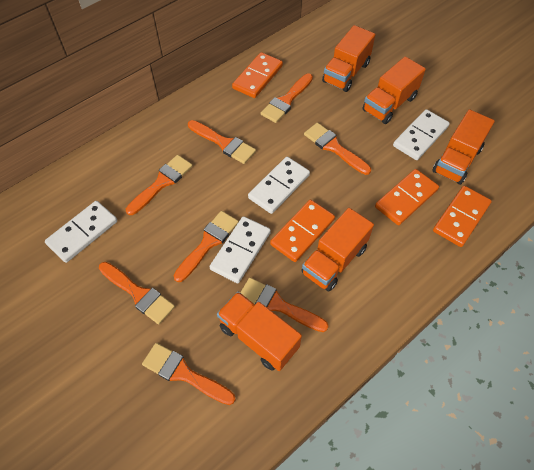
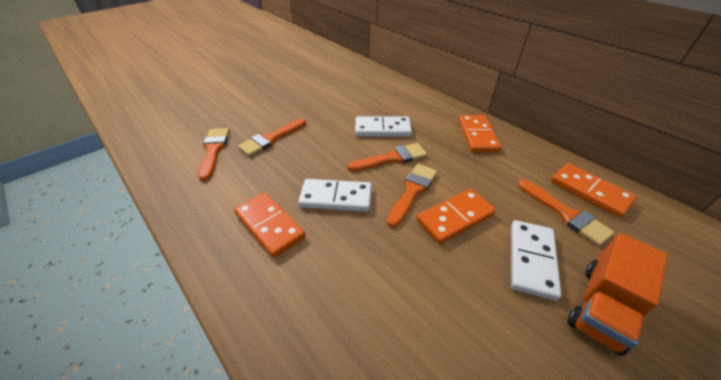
orange brush: [99,262,175,324] [126,155,193,215] [142,343,236,405] [173,211,239,282] [188,120,256,164] [240,278,329,332] [261,74,313,123] [304,123,371,175] = 8 -> [198,128,229,181] [238,118,306,156] [348,143,427,171] [387,164,437,227] [518,180,615,246] = 5
orange truck: [217,291,302,371] [301,208,374,291] [322,25,375,92] [362,57,426,124] [432,109,495,185] = 5 -> [567,233,668,356] = 1
white domino: [45,201,117,263] [209,216,271,283] [248,157,310,214] [393,109,450,160] = 4 -> [298,179,372,212] [355,116,412,137] [511,220,561,301] = 3

